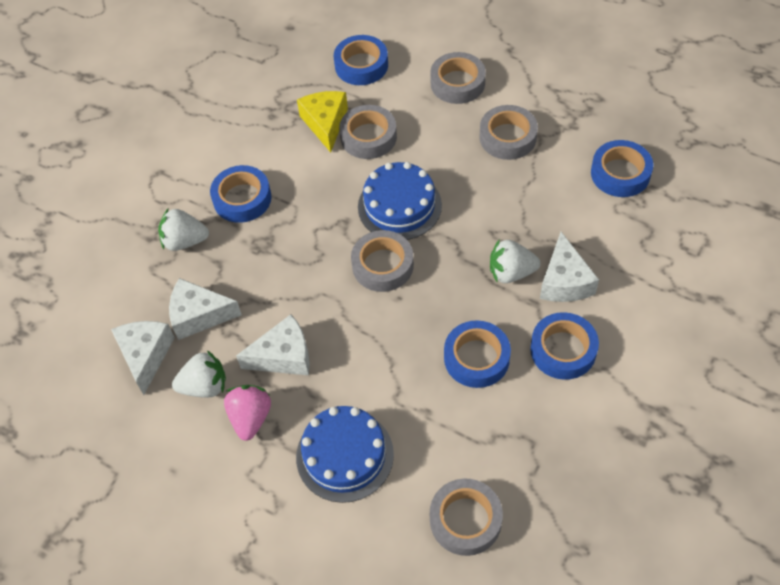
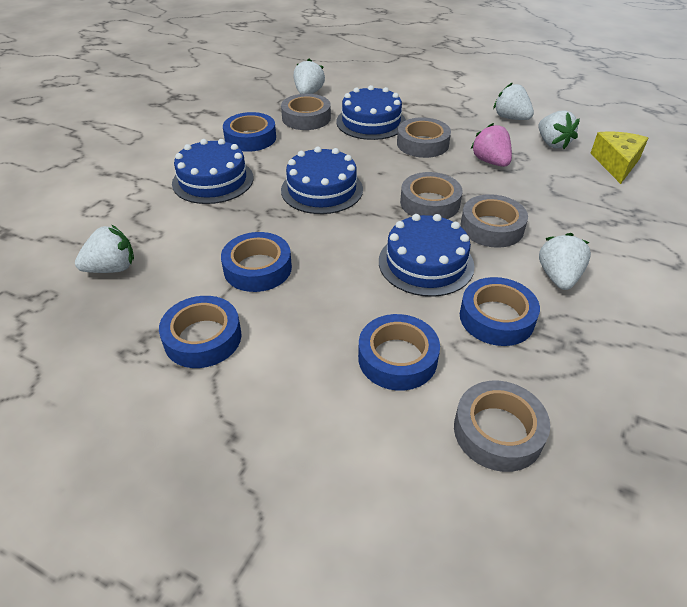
blue cake: [296,406,394,503] [358,162,442,240] = 2 -> [172,139,253,204] [281,147,363,214] [336,85,406,140] [379,214,475,297] = 4
white cheese: [111,321,175,395] [169,278,242,340] [236,314,310,376] [540,232,599,302] = 4 -> none = 0
white strawberry: [158,209,209,251] [172,350,226,398] [490,240,541,283] = 3 -> [75,225,134,273] [294,59,325,94] [493,82,534,120] [538,111,580,149] [539,233,591,290] = 5

